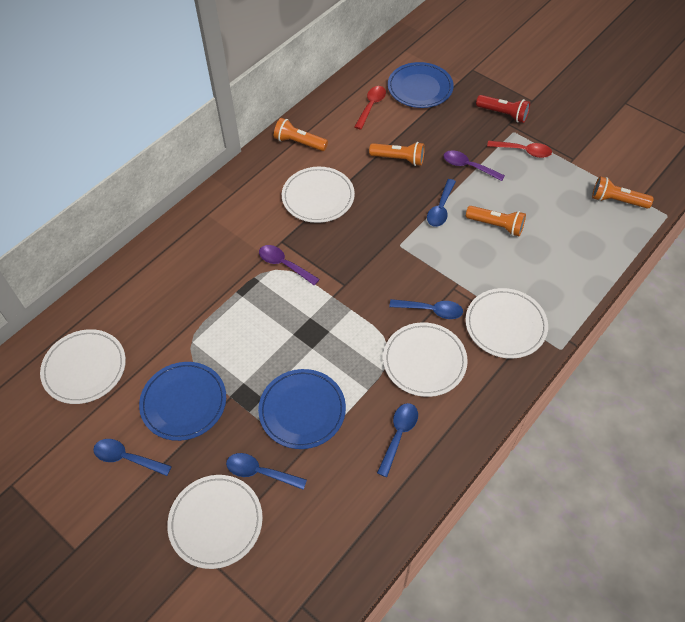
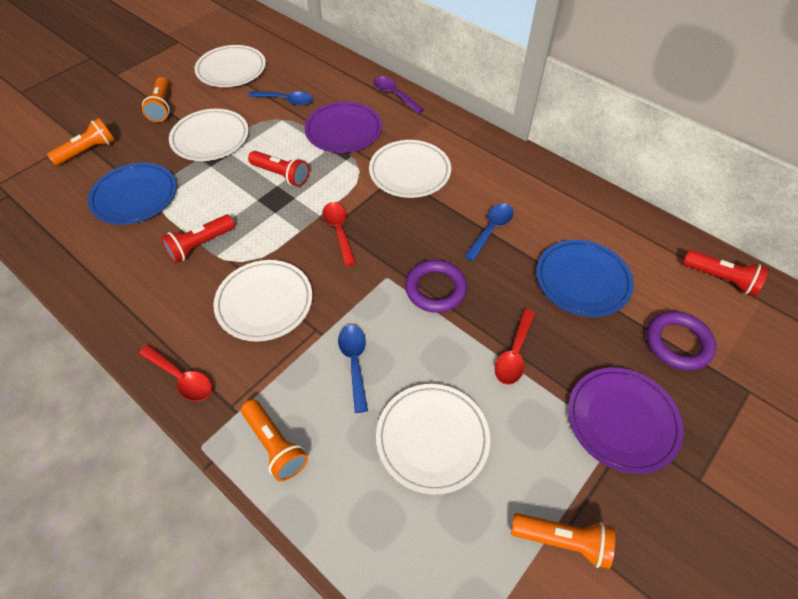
blue plate: [139,362,226,441] [258,369,346,449] [388,62,454,108] = 3 -> [88,163,176,225] [536,240,634,317] = 2
blue spoon: [93,439,172,476] [226,453,307,490] [377,403,418,477] [389,299,463,319] [427,179,456,227] = 5 -> [248,91,313,106] [338,325,368,413] [464,203,514,261] = 3
purple plate: none = 0 -> [304,102,382,153] [568,368,684,474] = 2
purple ring: none = 0 -> [405,260,467,313] [646,311,716,370] = 2
purple spoon: [259,245,320,286] [443,150,505,181] = 2 -> [373,76,424,114] = 1
red flashlight: [476,95,530,123] = 1 -> [161,215,235,263] [248,151,309,187] [683,250,769,296] = 3
red spoon: [354,86,386,129] [487,141,552,158] = 2 -> [139,345,212,401] [322,202,356,266] [495,309,535,385] = 3

